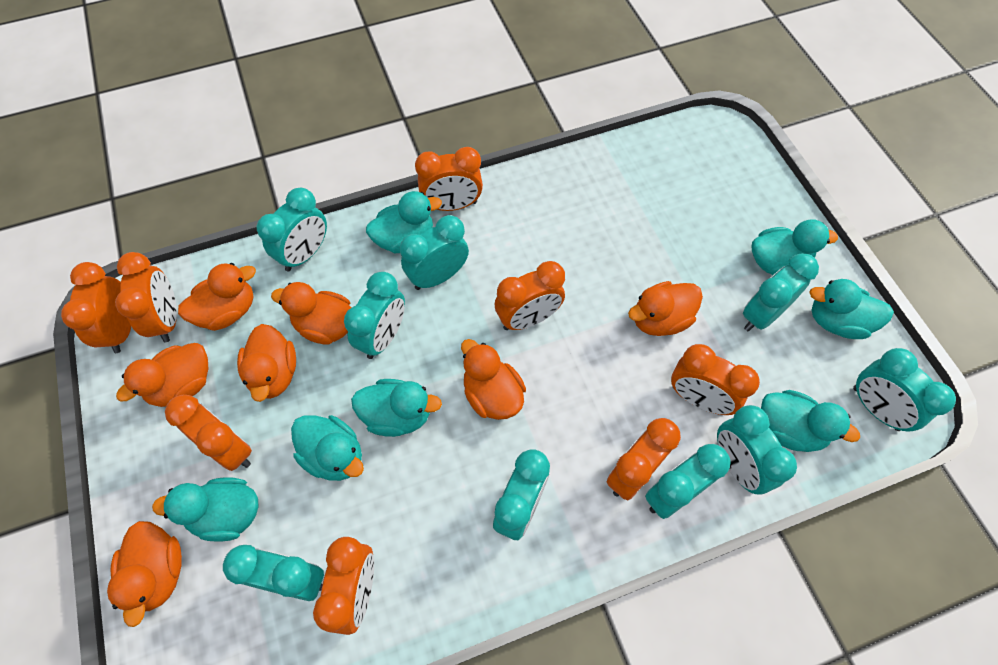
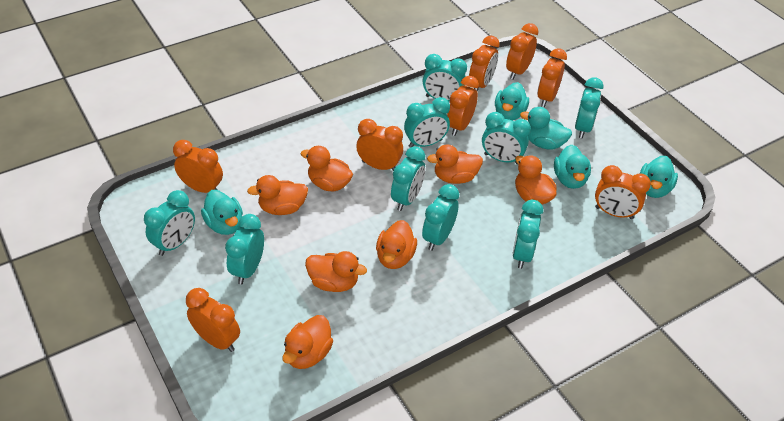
turquoise duck: [152,477,259,542] [291,415,364,481] [351,379,442,437] [366,191,442,253] [751,219,838,275] [761,390,860,452] [809,279,894,339] = 7 -> [201,190,243,235] [495,82,529,121] [520,107,572,150] [554,145,591,189] [640,156,678,198] = 5

